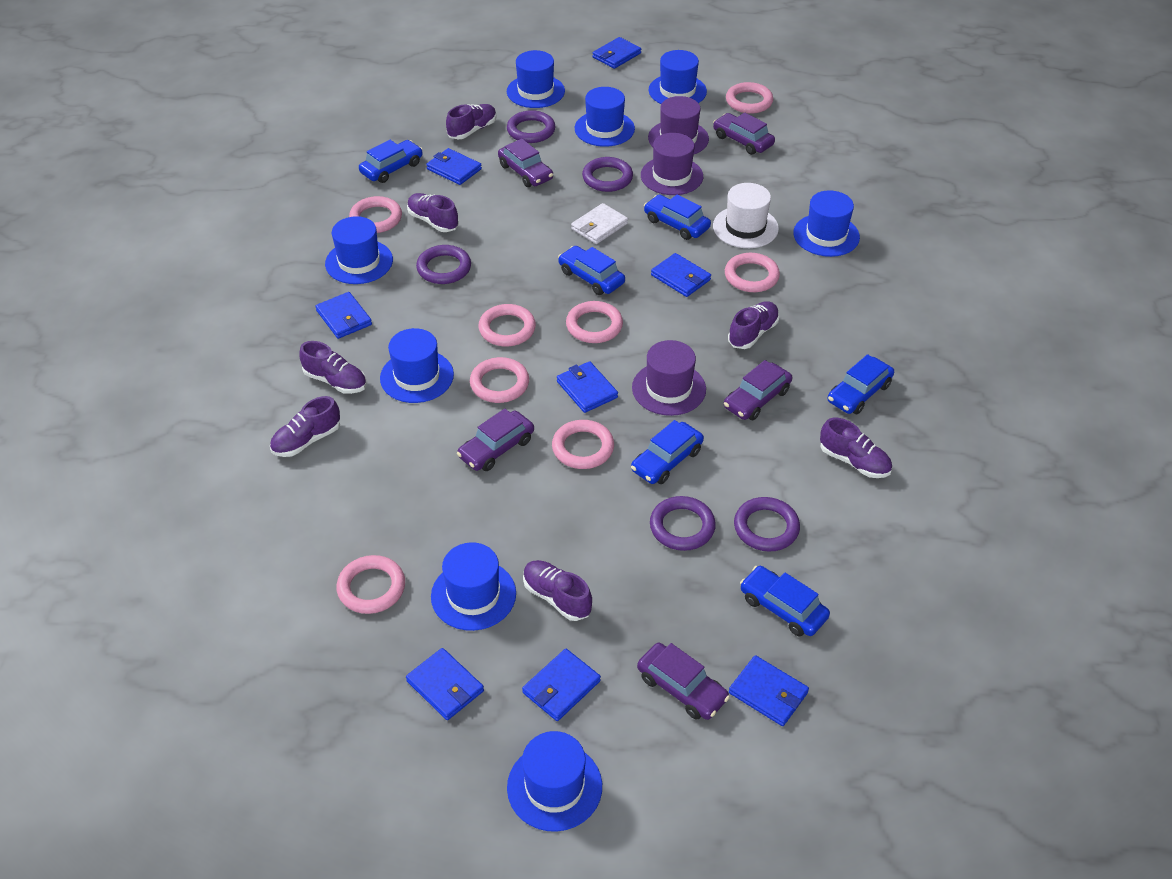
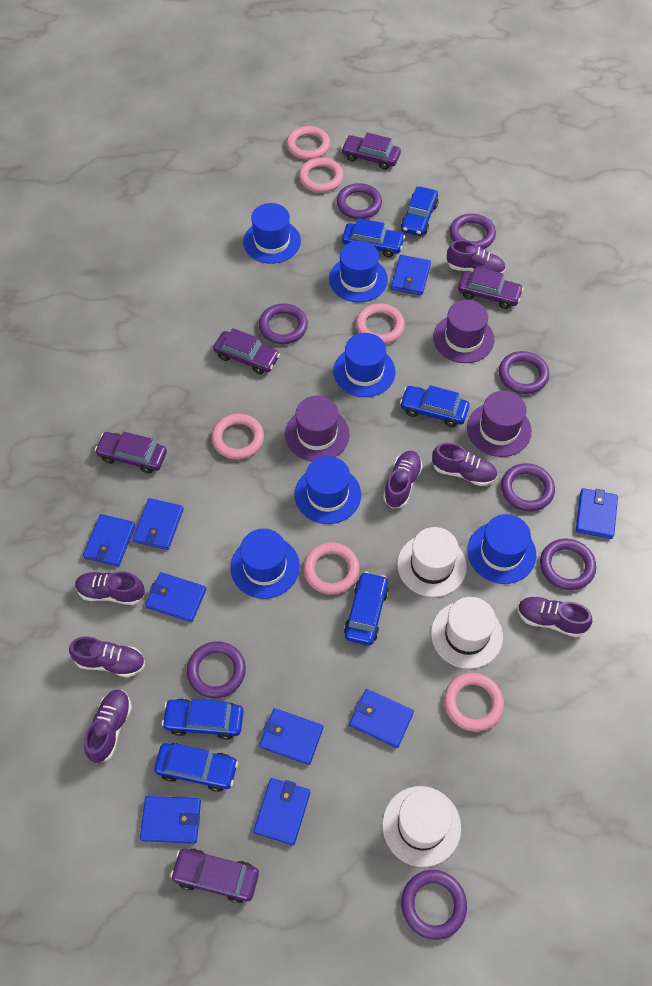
blue hat: [325,216,393,284] [380,328,454,403] [431,542,516,631] [507,50,565,108] [507,731,602,832] [575,87,635,147] [648,50,707,104] [793,190,860,257] = 8 -> [230,529,300,599] [243,203,301,264] [295,456,361,524] [329,241,388,302] [333,333,396,397] [467,514,536,584] = 6
blue wallet: [315,292,372,339] [406,648,484,720] [426,148,482,185] [522,649,601,721] [557,361,618,413] [592,37,641,69] [651,253,711,297] [729,655,809,726] = 8 -> [83,514,135,567] [133,498,183,550] [140,796,201,844] [145,572,206,622] [253,778,310,845] [259,708,323,765] [349,689,414,748] [391,255,431,295] [576,488,618,539] = 9
pink ring: [336,555,405,614] [349,196,402,233] [470,357,529,403] [478,304,536,346] [552,420,614,469] [566,301,623,343] [725,253,780,292] [726,82,773,114] = 8 -> [212,414,264,460] [286,126,330,160] [299,158,344,193] [304,543,360,594] [356,303,405,344] [444,673,504,731] = 6
purple ring: [416,245,471,284] [507,110,555,143] [582,157,633,192] [650,496,716,551] [734,497,800,552] = 5 -> [187,641,246,698] [259,303,308,344] [337,183,382,219] [401,870,467,940] [449,213,496,249] [499,351,549,394] [501,463,555,512] [540,538,596,590] = 8
white hat: [713,183,779,248] = 1 -> [382,786,461,867] [397,527,467,597] [431,597,503,669] = 3
white wallet: [571,203,628,244] = 1 -> none = 0

